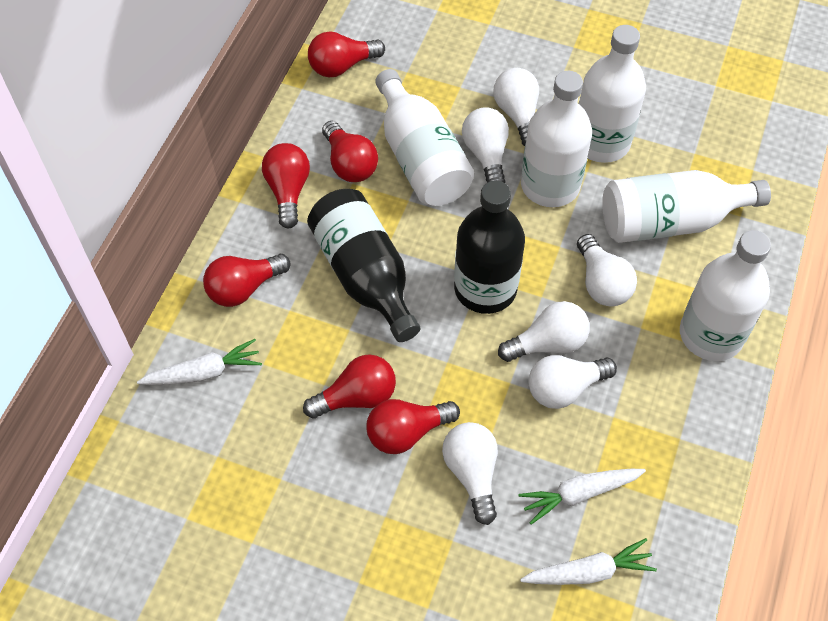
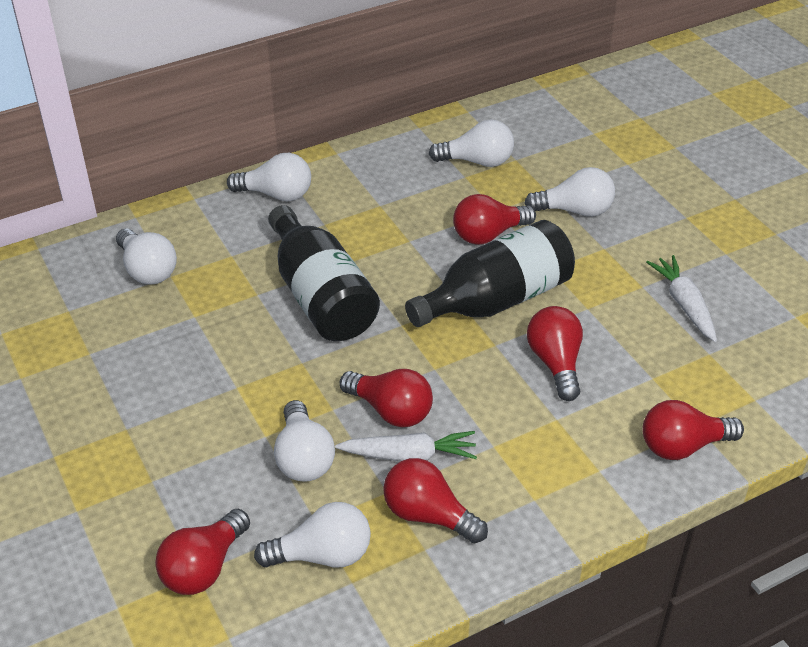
white bottle: [375,69,474,206] [521,71,592,207] [579,25,646,163] [602,170,771,243] [680,230,771,361] = 5 -> none = 0
white carrot: [137,339,262,385] [518,469,646,525] [520,538,657,585] = 3 -> [335,431,477,462] [646,255,717,342] = 2

